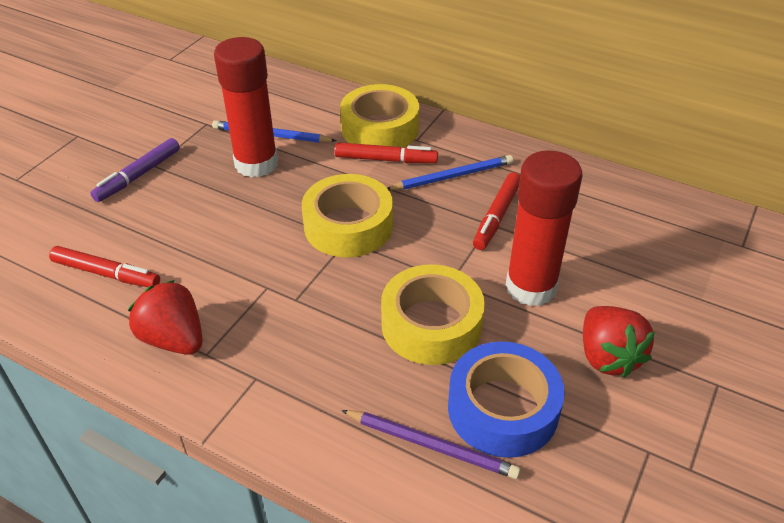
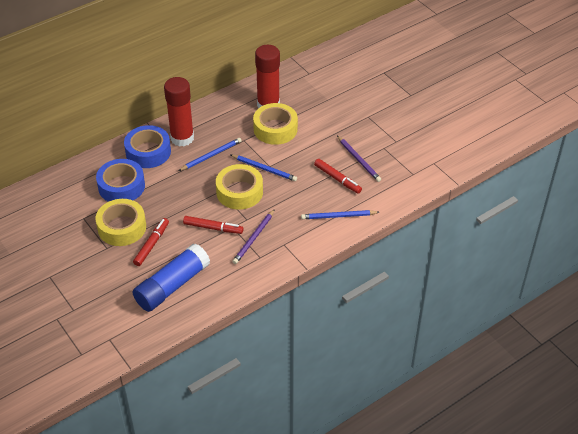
blue glue stick: none = 0 -> [132,243,210,312] = 1
blue pencil: [212,120,337,143] [387,155,513,190] = 2 -> [178,138,242,171] [231,155,297,181] [301,210,379,219] = 3
blue tape: [448,341,565,458] = 1 -> [96,159,145,202] [124,125,171,168] = 2
purple marker: [90,138,180,202] = 1 -> none = 0
purple pencil: [341,410,521,479] = 1 -> [232,209,275,264] [337,136,381,182] = 2
red strawberry: [128,280,202,355] [583,306,655,378] = 2 -> none = 0

